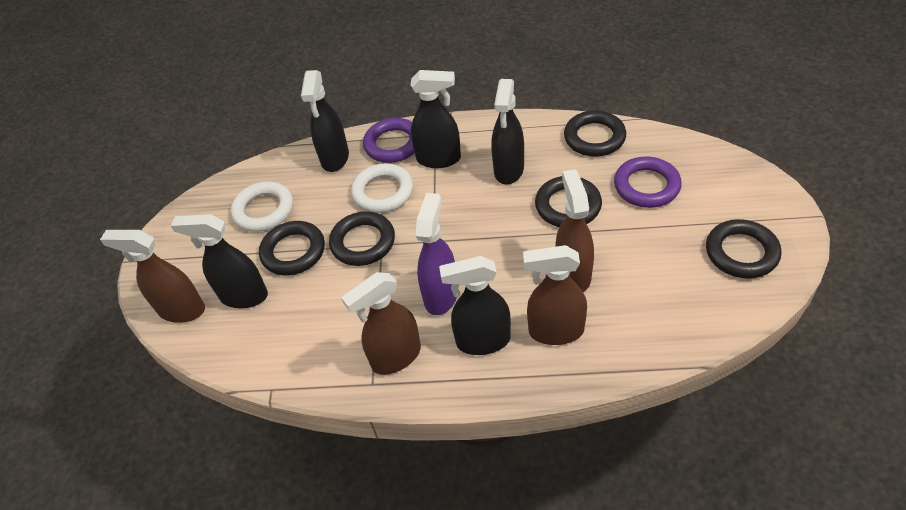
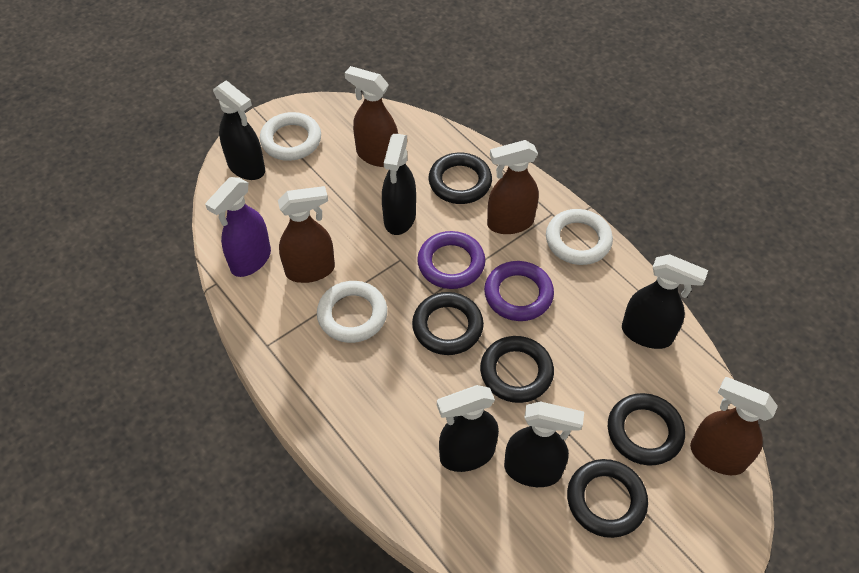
white ring: [231,182,293,232] [351,164,413,213] = 2 -> [260,112,321,161] [317,281,387,343] [546,209,613,265] = 3

